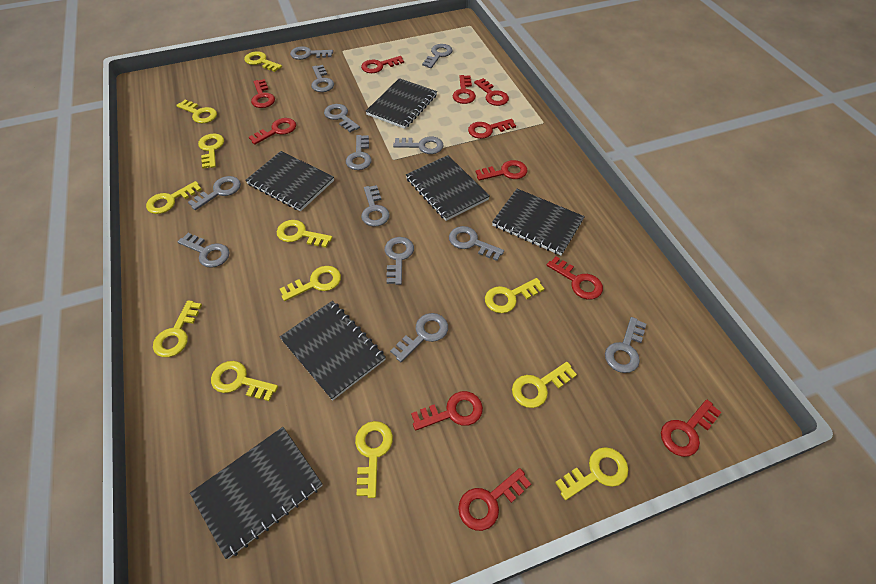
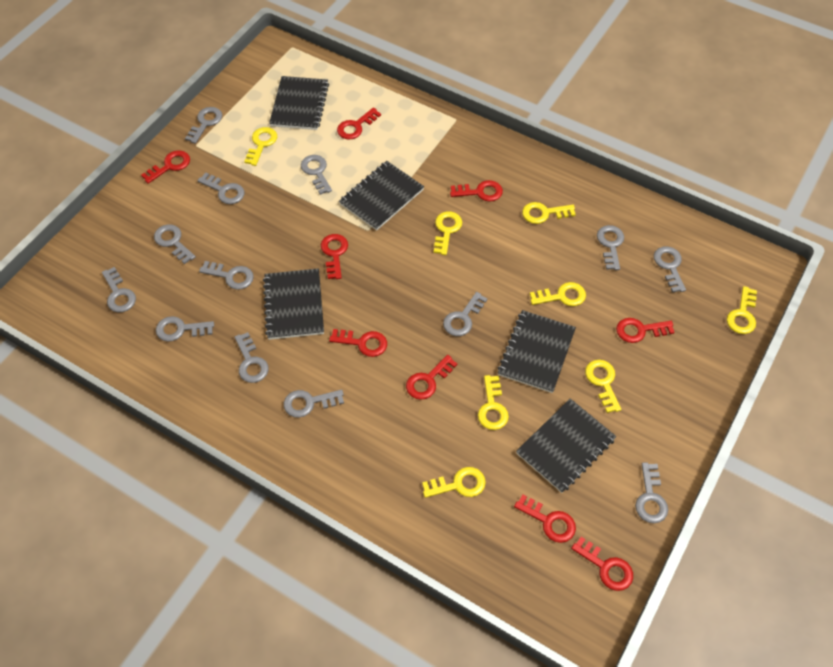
black notebook: [190,427,322,559] [245,151,334,211] [280,301,386,400] [365,78,437,129] [406,155,490,221] [492,189,585,256] = 6 -> [263,269,324,340] [269,76,329,130] [339,161,424,231] [498,310,576,393] [516,398,616,493] = 5
red key: [249,118,296,145] [251,79,275,108] [361,56,404,73] [411,391,483,431] [453,75,476,104] [458,468,531,531] [468,119,516,139] [474,78,509,106] [476,160,527,181] [547,256,603,299] [661,400,721,457] = 11 -> [141,150,190,184] [321,234,348,279] [329,329,387,357] [337,108,381,140] [406,355,457,400] [450,180,503,202] [514,494,576,543] [571,537,633,591] [616,318,675,343] = 9
yellow key: [146,181,202,214] [153,300,202,357] [176,100,217,124] [198,133,224,169] [211,361,278,401] [244,51,282,72] [277,220,332,248] [280,266,341,301] [355,421,393,498] [485,278,544,313] [512,362,577,408] [555,447,628,500] = 12 -> [244,127,277,166] [422,467,486,498] [434,211,462,255] [478,375,509,430] [522,202,576,224] [530,282,586,306] [585,360,622,413] [727,286,757,334] = 8

